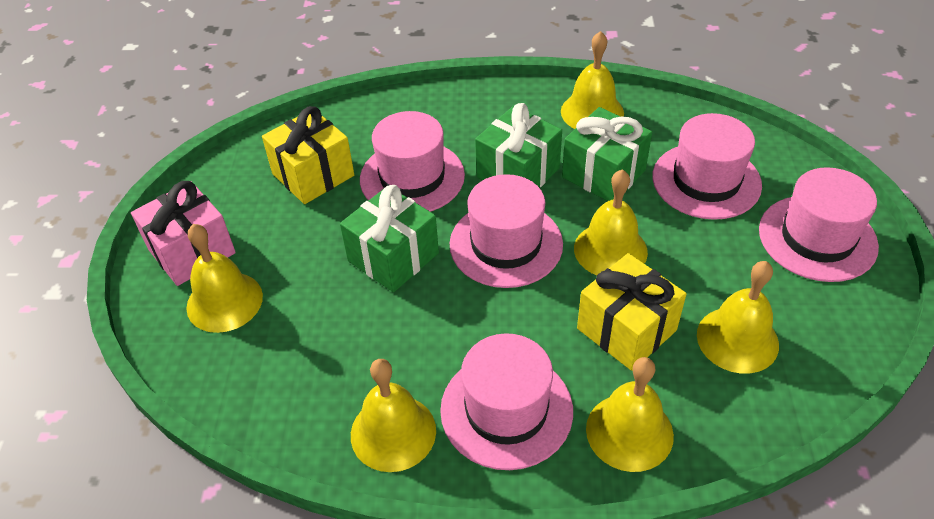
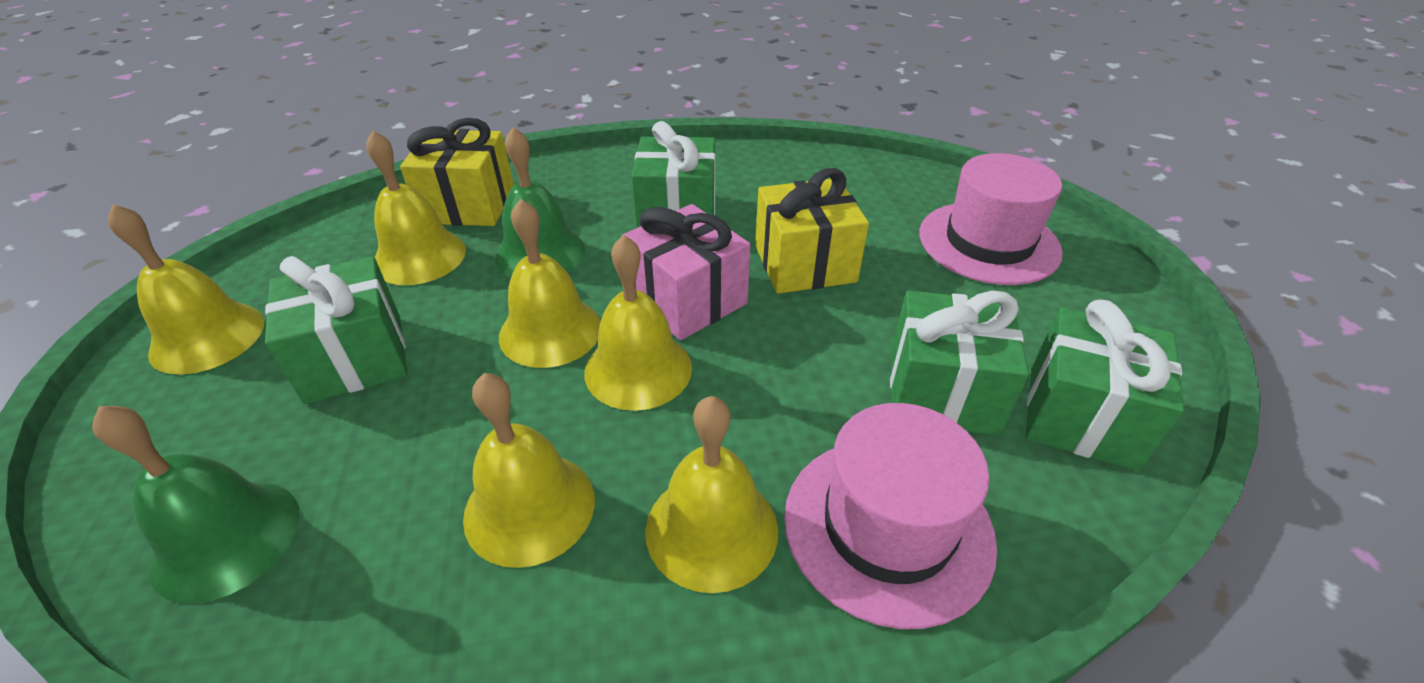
green bell: none = 0 -> [92,406,299,604] [495,127,585,278] = 2
green gift: [340,185,439,292] [475,103,562,188] [562,107,652,201] = 3 -> [265,256,408,404] [632,121,715,228] [890,290,1029,436] [1026,299,1185,471] = 4
pink hat: [360,111,465,212] [440,333,573,470] [450,174,563,288] [652,113,762,220] [759,167,879,282] = 5 -> [784,403,997,629] [919,153,1063,285] = 2

